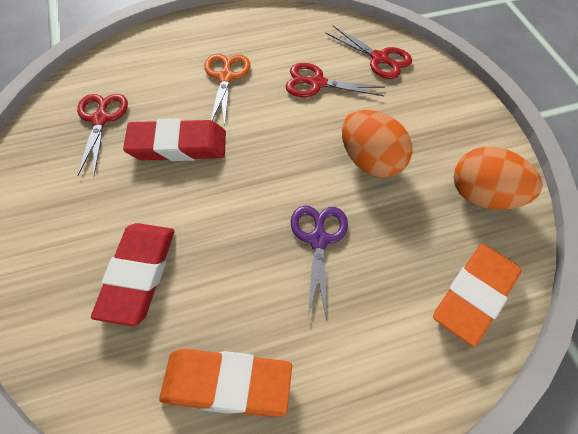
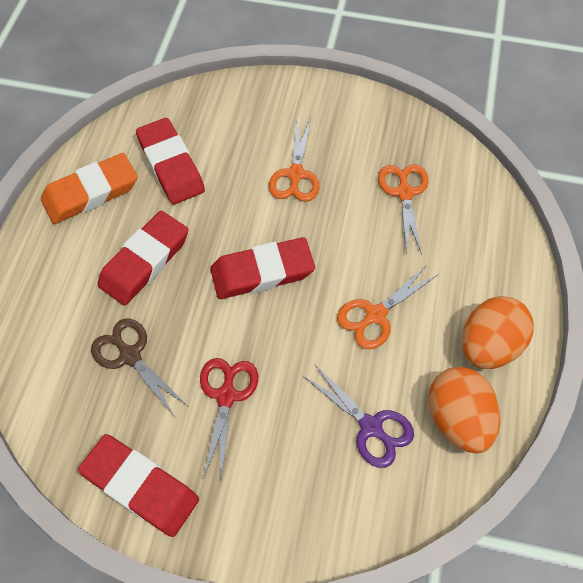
brown scissors: none = 0 -> [91,318,189,417] = 1
orange eraser: [159,349,292,417] [433,244,522,347] = 2 -> [41,153,137,224] = 1
orange scissors: [204,54,250,127] = 1 -> [269,119,320,202] [337,265,439,349] [378,164,429,255] = 3
red eraser: [91,223,174,326] [123,119,226,161] = 2 -> [78,434,199,537] [97,211,188,306] [136,118,205,205] [210,237,315,299] = 4
red scissors: [77,94,128,176] [286,63,385,97] [325,26,412,79] = 3 -> [200,358,258,481] = 1

